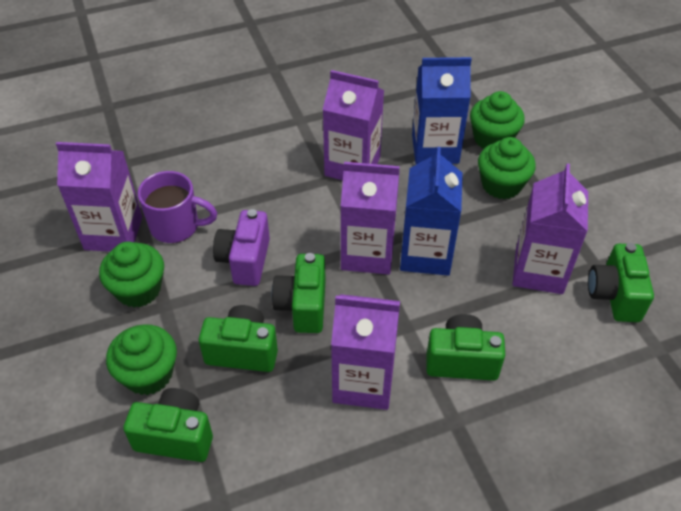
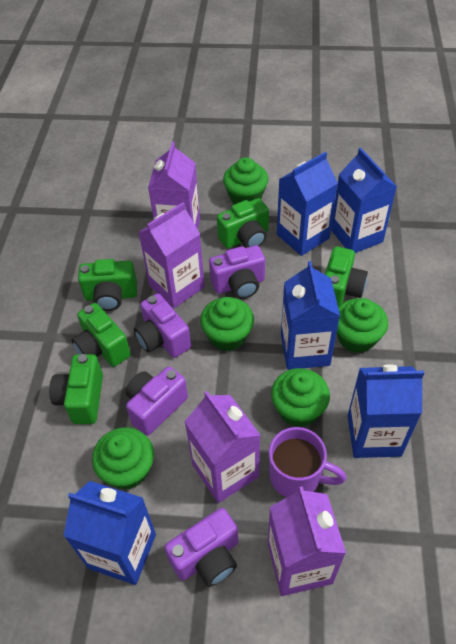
blue carton: [400,147,463,276] [412,57,472,164] = 2 -> [64,481,156,585] [277,152,338,256] [281,261,340,370] [331,148,397,253] [348,365,424,458] = 5
green cupcake: [99,242,164,307] [106,324,177,395] [470,91,525,148] [478,137,536,199] = 4 -> [92,427,154,490] [200,297,254,351] [223,157,268,205] [271,368,330,427] [337,298,388,353] = 5
purple camera: [213,209,270,286] = 1 -> [126,366,188,436] [134,293,191,358] [164,508,238,587] [209,245,265,299] = 4
purple carton: [56,142,142,252] [323,70,384,180] [331,294,400,410] [341,162,400,275] [512,164,588,294] = 5 -> [138,202,205,308] [148,142,200,229] [184,391,261,503] [268,486,346,596] = 4

